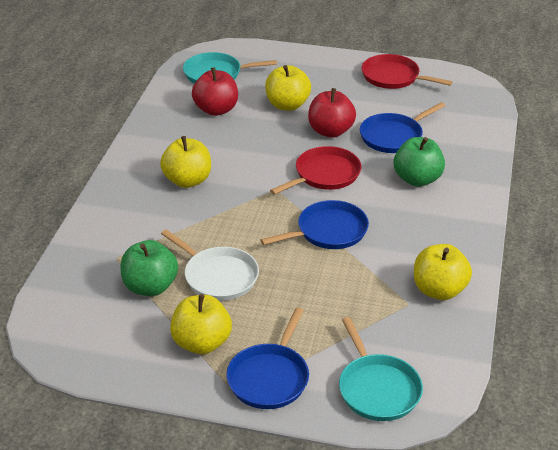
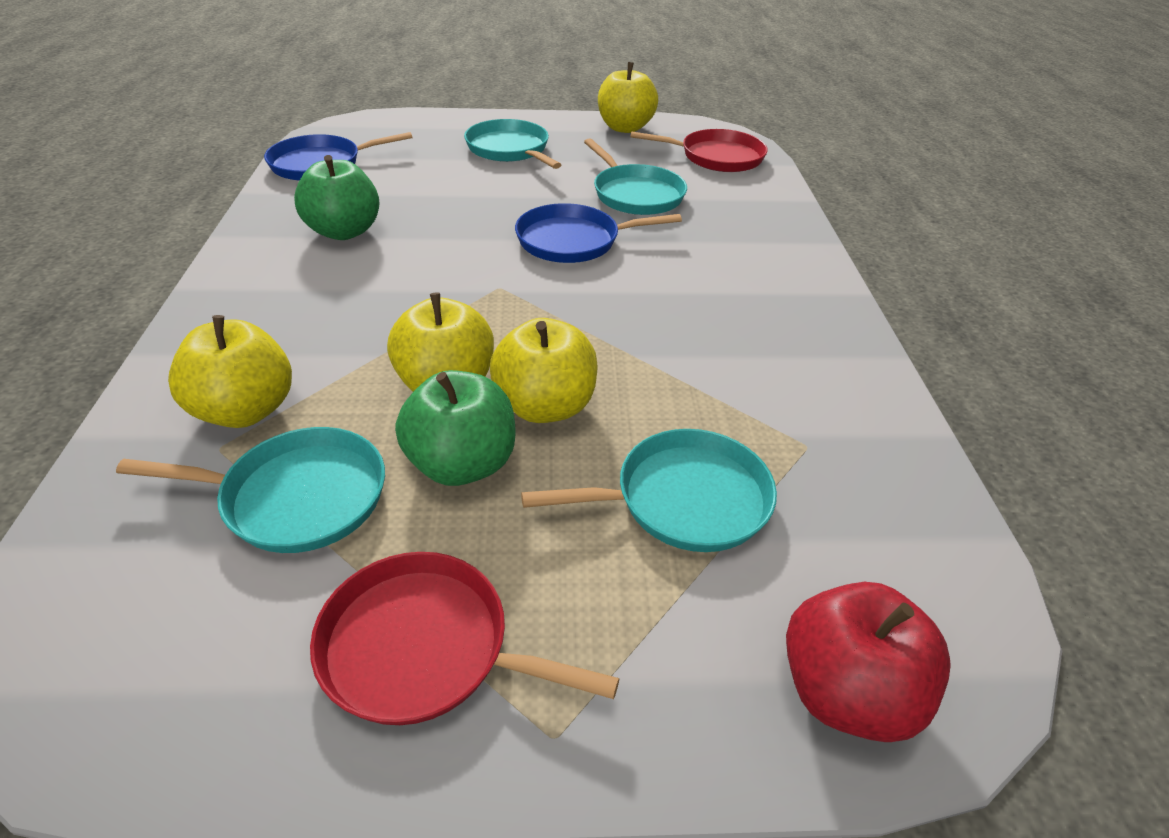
blue pan: [226,308,309,409] [261,200,369,249] [360,102,445,153] = 3 -> [264,132,412,181] [515,203,682,263] = 2
red apple: [192,67,238,116] [308,88,356,138] = 2 -> [786,582,951,742] = 1
turquoise pan: [183,52,277,84] [339,317,423,421] = 2 -> [116,427,385,553] [464,119,562,169] [521,429,777,552] [584,138,687,215] = 4
white pan: [161,229,259,301] = 1 -> none = 0

